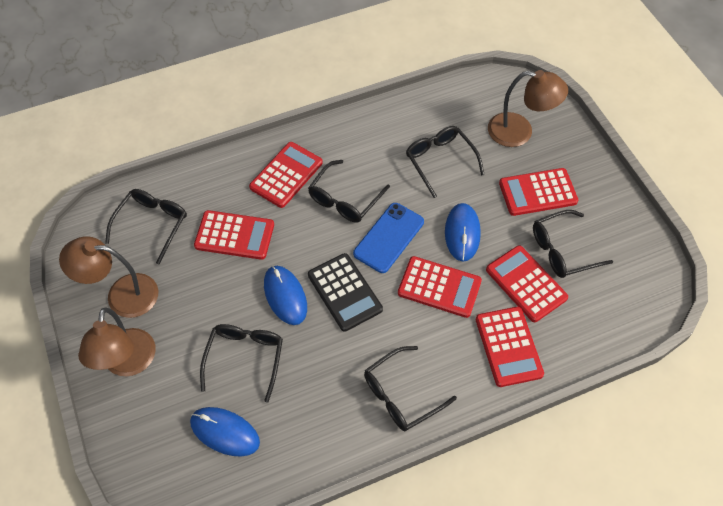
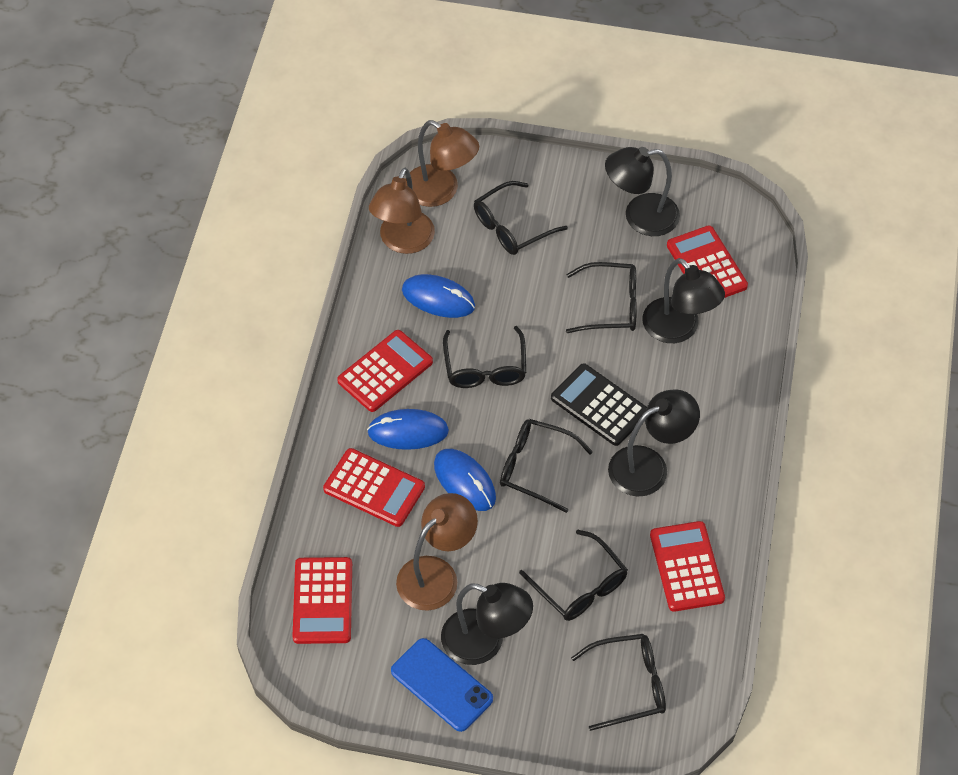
black lamp: none = 0 -> [441,583,533,665] [605,147,680,236] [608,389,700,496] [642,258,725,343] = 4
red calculator: [194,210,274,260] [249,142,323,208] [398,256,482,318] [476,307,544,387] [486,245,568,322] [499,168,578,216] = 6 -> [292,557,352,644] [323,448,425,527] [337,330,433,412] [650,521,725,612] [667,225,748,298] = 5

